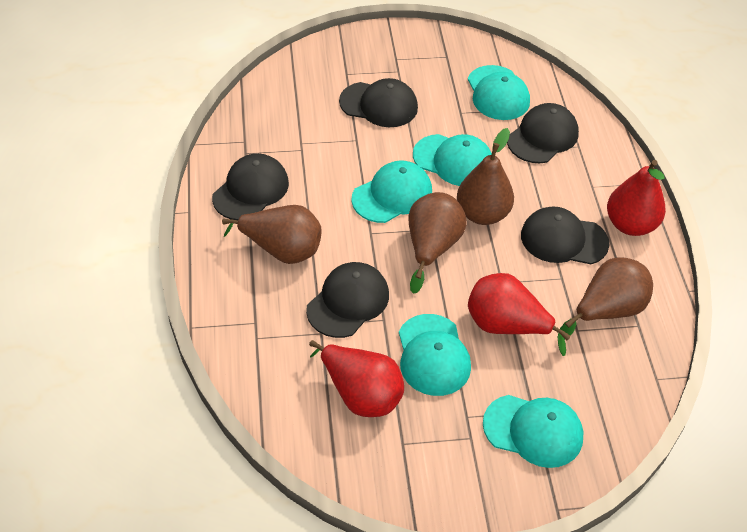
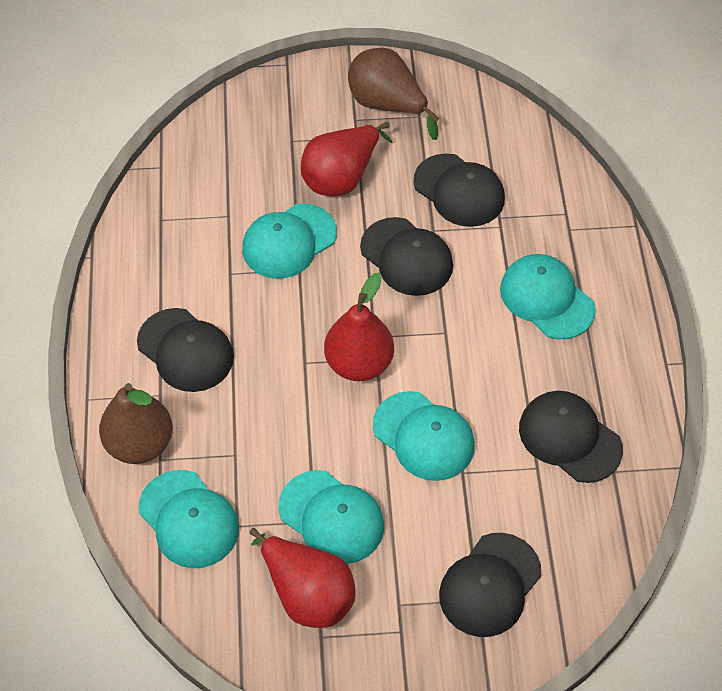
brown pear: [222,205,321,264] [408,192,467,294] [457,128,514,225] [560,257,653,339] = 4 -> [99,383,173,464] [348,48,439,140] = 2

